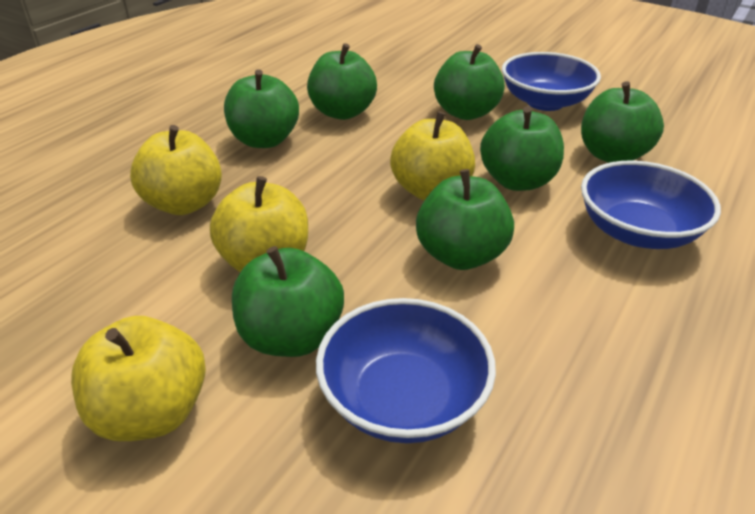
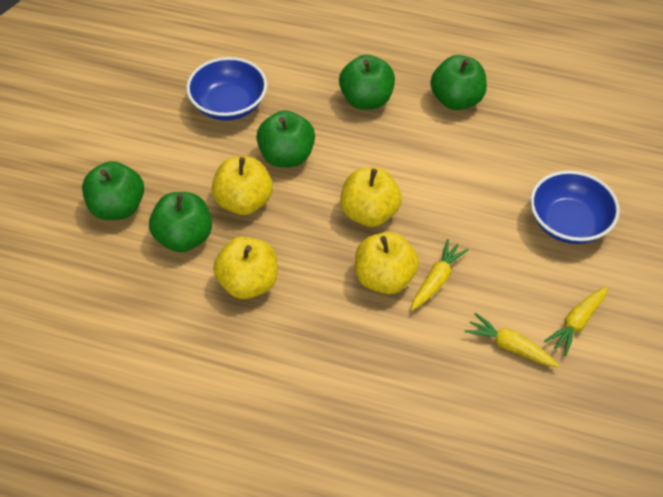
blue bowl: [316,298,496,443] [502,52,601,111] [581,161,721,249] = 3 -> [186,57,267,121] [530,171,620,244] = 2
green apple: [224,69,299,148] [232,246,344,357] [307,43,377,120] [416,169,514,270] [434,44,505,120] [480,106,564,191] [581,81,664,163] = 7 -> [82,161,144,220] [149,192,212,252] [256,110,315,167] [339,55,395,110] [431,55,487,110] = 5
yellow carrot: none = 0 -> [411,239,469,311] [464,313,560,367] [544,286,608,356] = 3

